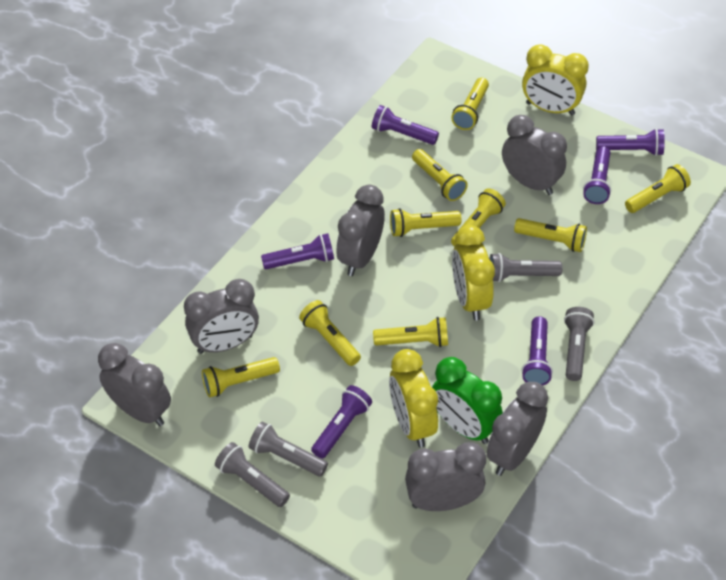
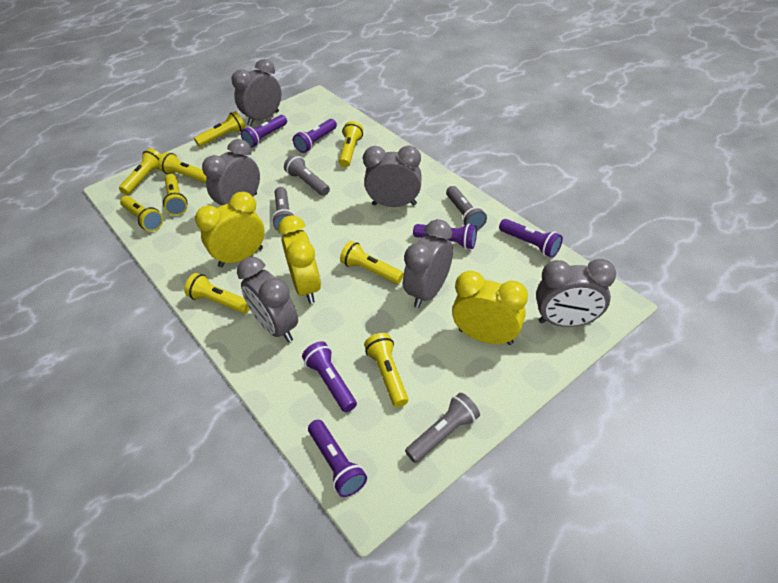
green clock: [432,357,503,444] = 1 -> none = 0

